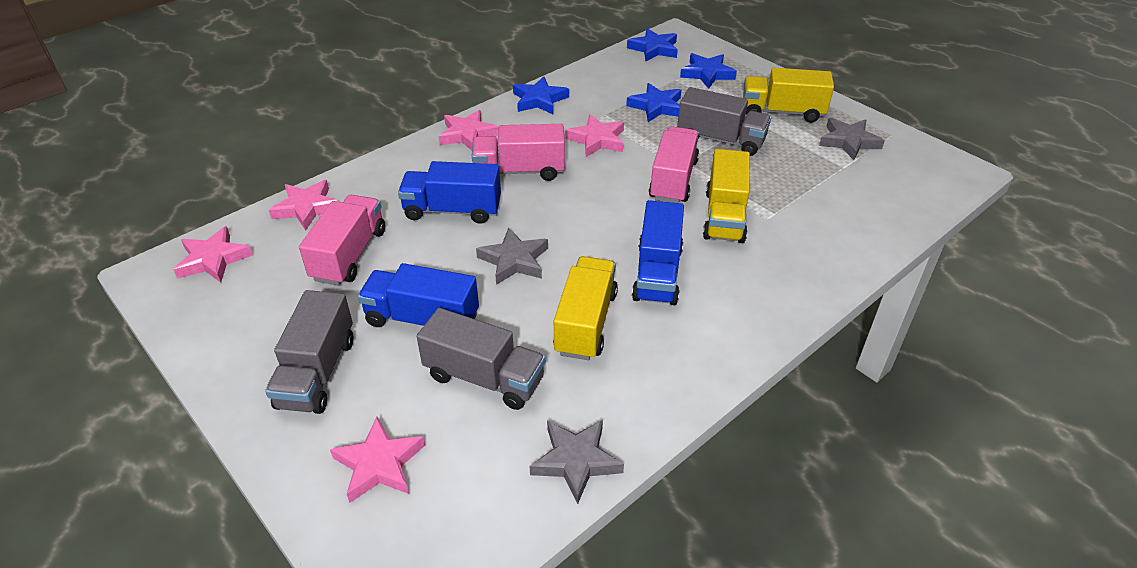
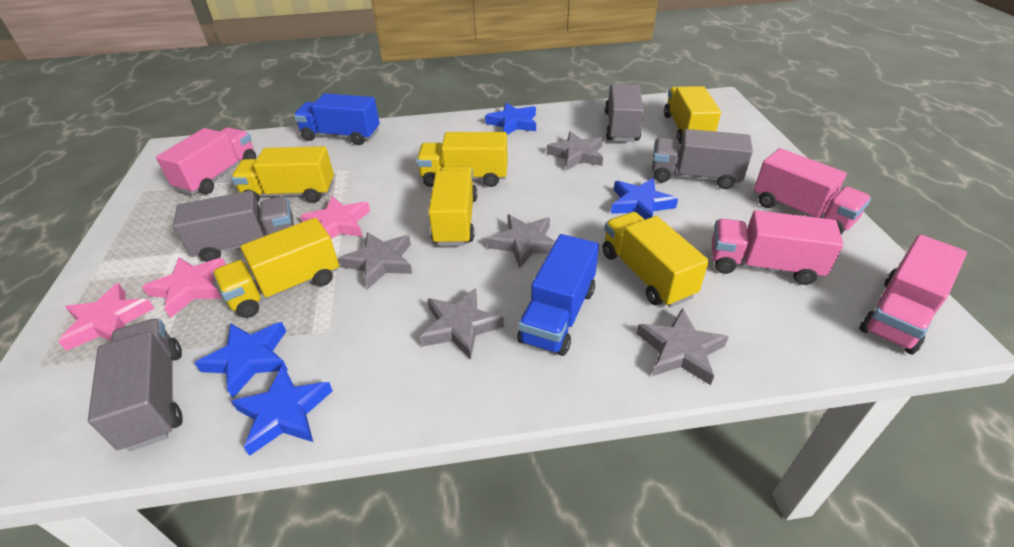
blue truck: [358,263,479,327] [398,161,501,224] [632,200,684,305] = 3 -> [294,93,380,145] [517,234,599,356] = 2
grey star: [476,227,548,285] [530,420,624,504] [819,118,885,160] = 3 -> [339,232,412,289] [420,288,504,360] [487,214,556,268] [547,131,603,170] [637,308,728,385] = 5
grey truck: [265,290,354,414] [417,308,545,410] [677,87,771,156] = 3 -> [88,319,183,451] [173,191,294,262] [605,84,644,142] [652,129,753,189] = 4
pink star: [173,226,253,283] [269,180,338,231] [330,417,425,503] [438,110,499,150] [565,114,624,157] = 5 -> [58,283,155,351] [142,257,226,318] [300,196,370,239] = 3
pink truck: [299,195,385,285] [472,124,565,181] [649,126,699,203] = 3 -> [156,127,256,195] [712,210,844,285] [754,148,871,234] [859,235,967,354] = 4
yellow truck: [553,256,618,360] [703,149,750,243] [743,67,834,123] = 3 -> [213,218,339,318] [231,146,334,203] [417,132,508,187] [428,166,477,246] [602,212,709,307] [664,86,721,144] = 6

